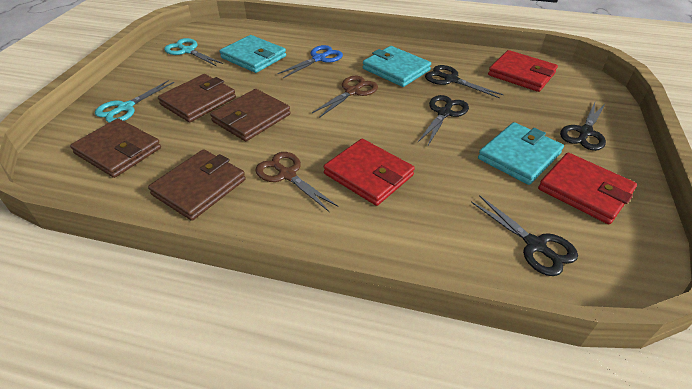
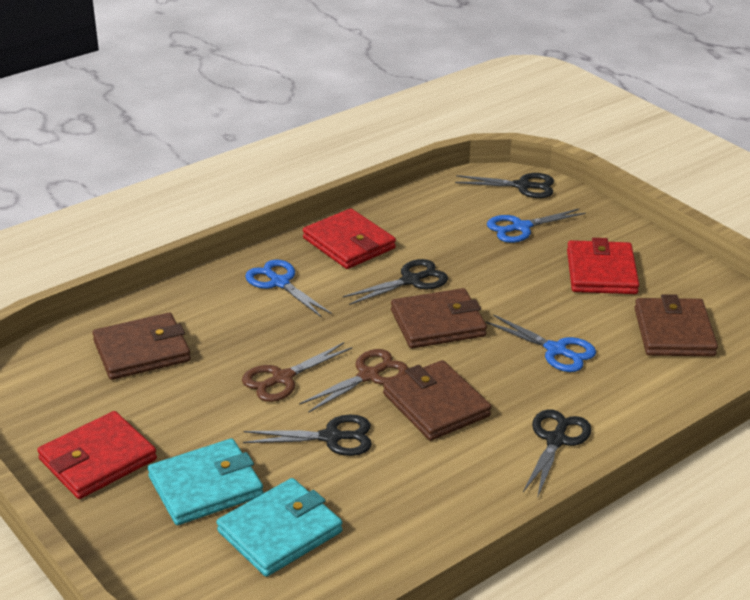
blue scissors: [277,45,343,78] = 1 -> [245,259,332,318] [486,314,596,372] [487,208,586,243] = 3
turquoise scissors: [95,80,174,123] [164,38,223,66] = 2 -> none = 0
turquoise wallet: [220,35,286,73] [363,46,431,87] [478,122,564,185] = 3 -> [148,438,263,525] [217,478,342,577] = 2

